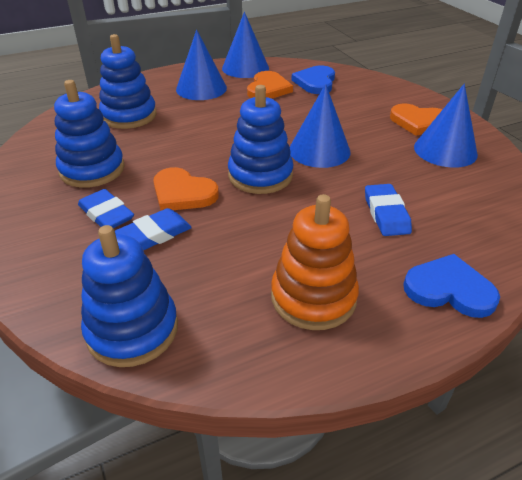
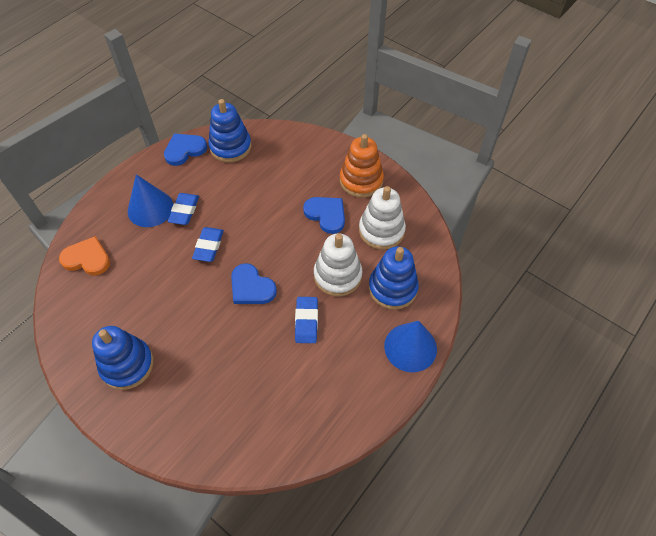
blue cone: [176,29,227,100] [222,12,269,78] [290,84,351,168] [414,84,478,168] = 4 -> [128,174,173,227] [384,321,437,372] = 2
blue heart: [292,65,335,94] [403,254,500,318] = 2 -> [164,133,207,166] [231,263,277,304] [303,197,345,234] = 3
blue stacking toy: [54,80,125,188] [81,225,178,367] [99,34,157,129] [228,85,293,194] = 4 -> [92,326,154,390] [208,99,251,162] [369,246,419,310] = 3
orange heart: [153,167,219,211] [247,71,293,99] [390,103,443,136] = 3 -> [59,236,110,275] = 1
white stacking toy: none = 0 -> [314,233,362,296] [359,186,406,250] = 2

